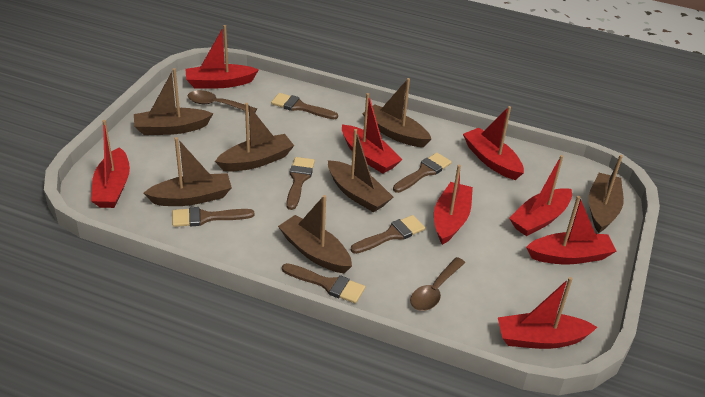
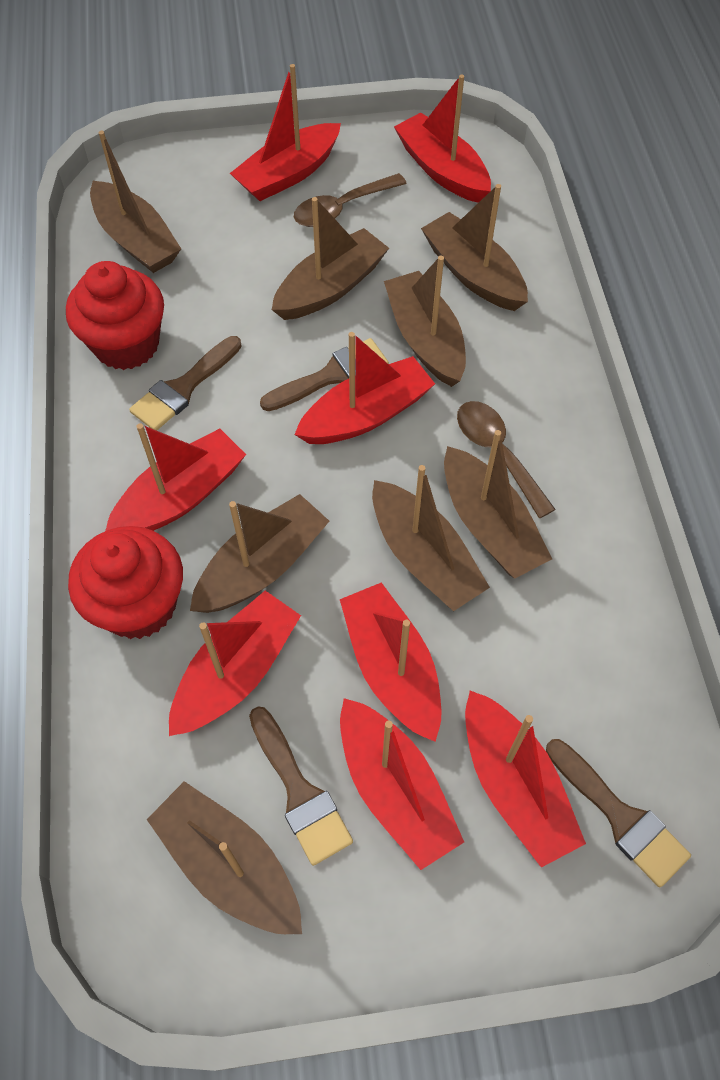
brown boat: [134,68,213,135] [143,137,232,206] [215,103,294,172] [278,195,352,273] [328,129,393,212] [362,78,431,147] [589,155,624,233] = 7 -> [90,131,181,273] [147,781,302,934] [190,494,329,613] [272,197,389,320] [372,465,490,611] [384,256,466,387] [421,184,528,311] [444,430,552,579] = 8
brown brush: [172,207,254,227] [271,93,338,119] [282,263,365,304] [286,157,315,210] [351,215,425,254] [393,153,452,193] = 6 -> [129,336,242,431] [249,706,353,866] [260,338,389,411] [546,739,691,887] = 4
red cupcake: none = 0 -> [66,261,164,370] [68,526,183,639] = 2

